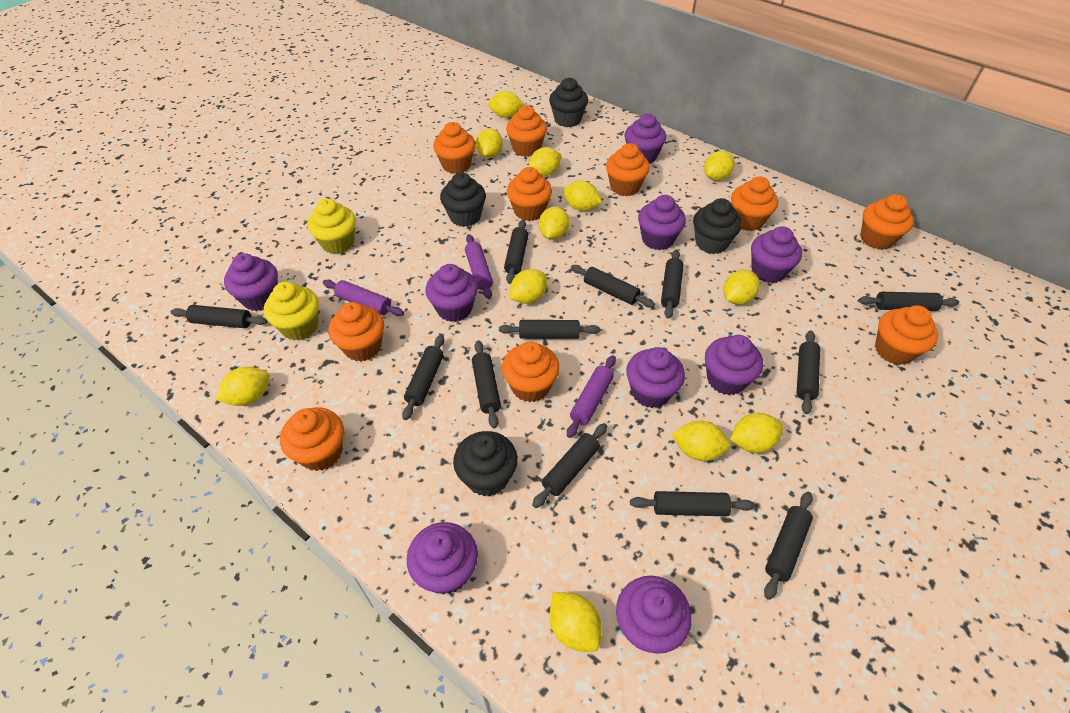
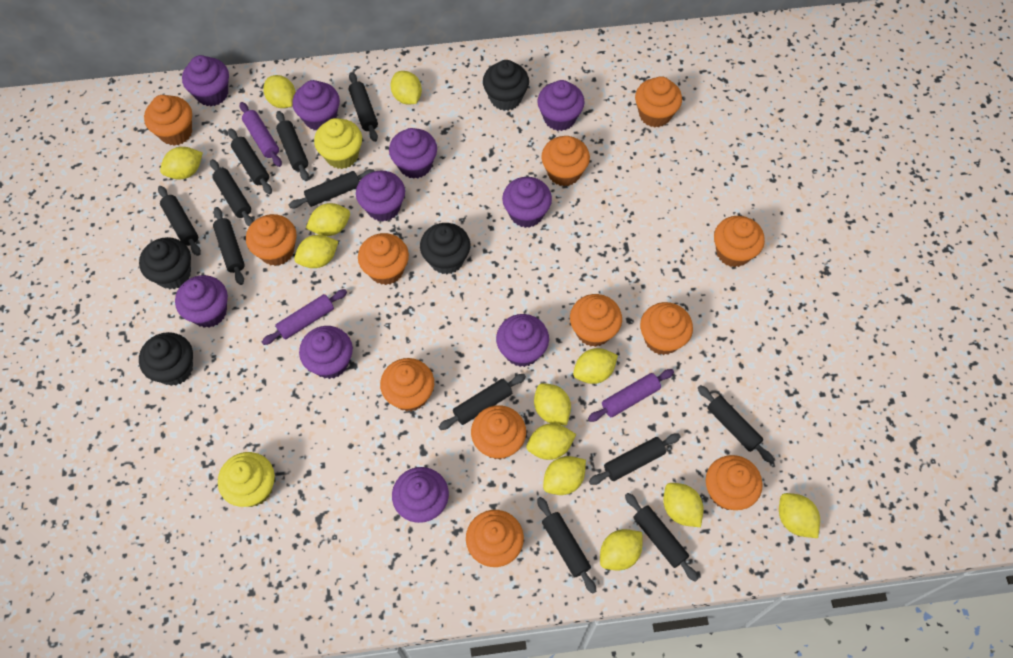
orange cupcake: [280,407,344,471] [328,302,384,362] [433,122,476,174] [502,341,560,402] [506,106,547,157] [507,167,552,221] [606,143,650,196] [731,176,778,231] [860,194,914,250] [875,305,938,365] = 10 -> [144,95,192,146] [246,214,297,266] [358,233,409,285] [380,358,434,412] [466,510,524,567] [471,405,526,459] [541,136,590,186] [570,294,622,347] [635,76,682,128] [640,302,693,355] [706,455,763,510] [714,216,765,267] = 12
purple cupcake: [224,253,278,311] [407,522,478,595] [426,264,478,322] [616,576,692,654] [624,113,666,164] [626,347,685,408] [638,195,686,250] [705,335,763,395] [751,226,802,283] = 9 -> [175,275,228,328] [182,55,229,106] [293,80,340,130] [299,326,353,379] [356,171,405,222] [389,128,437,179] [392,467,449,523] [496,314,549,367] [502,177,552,228] [537,80,585,131] = 10

